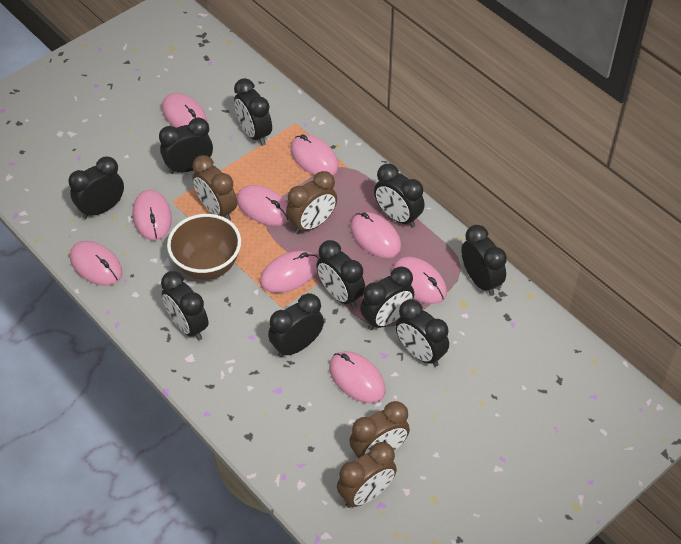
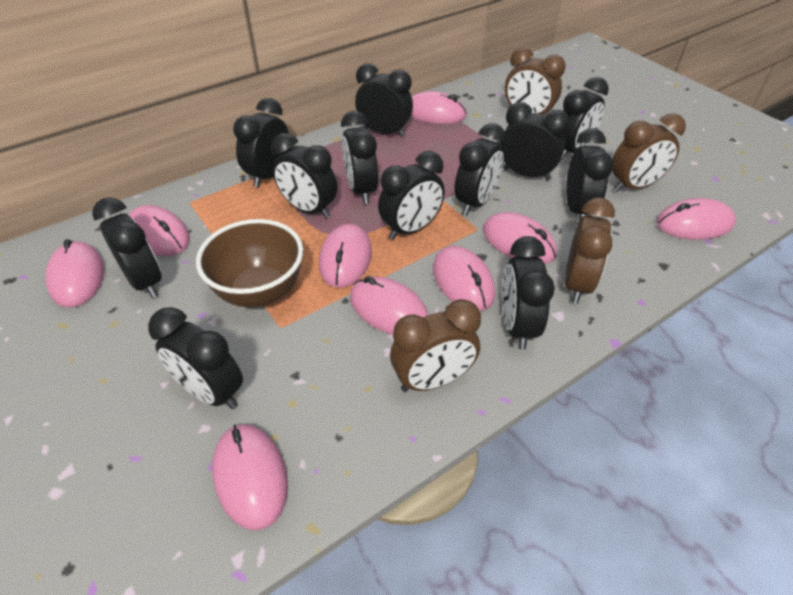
black clock: [69,156,124,219] [159,118,213,174] [161,271,209,341] [234,78,272,146] [268,293,324,358] [316,240,365,308] [360,266,414,330] [374,164,424,228] [395,299,449,367] [461,225,507,296] = 10 -> [92,197,162,298] [148,307,243,409] [233,98,289,187] [271,133,337,219] [341,111,378,204] [355,63,413,137] [378,151,445,240] [454,123,506,215] [500,102,570,181] [502,236,555,350] [561,77,609,160] [566,128,614,220] = 12

